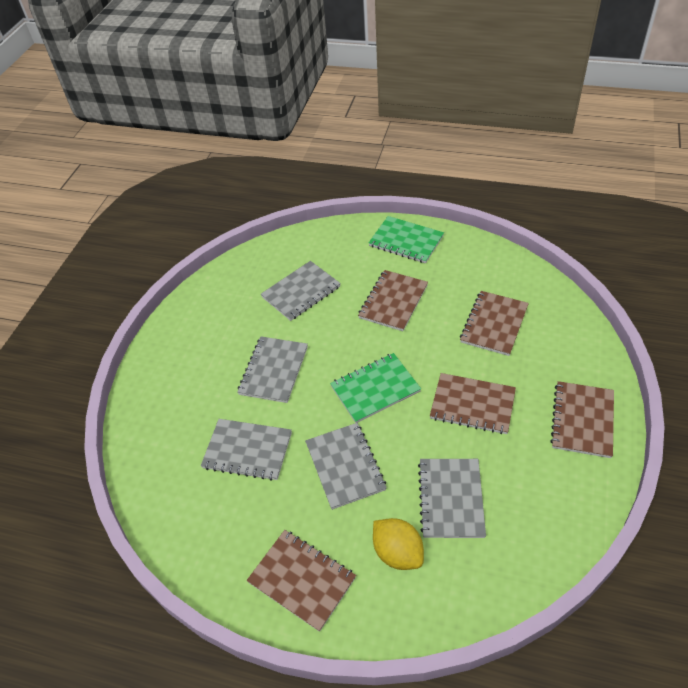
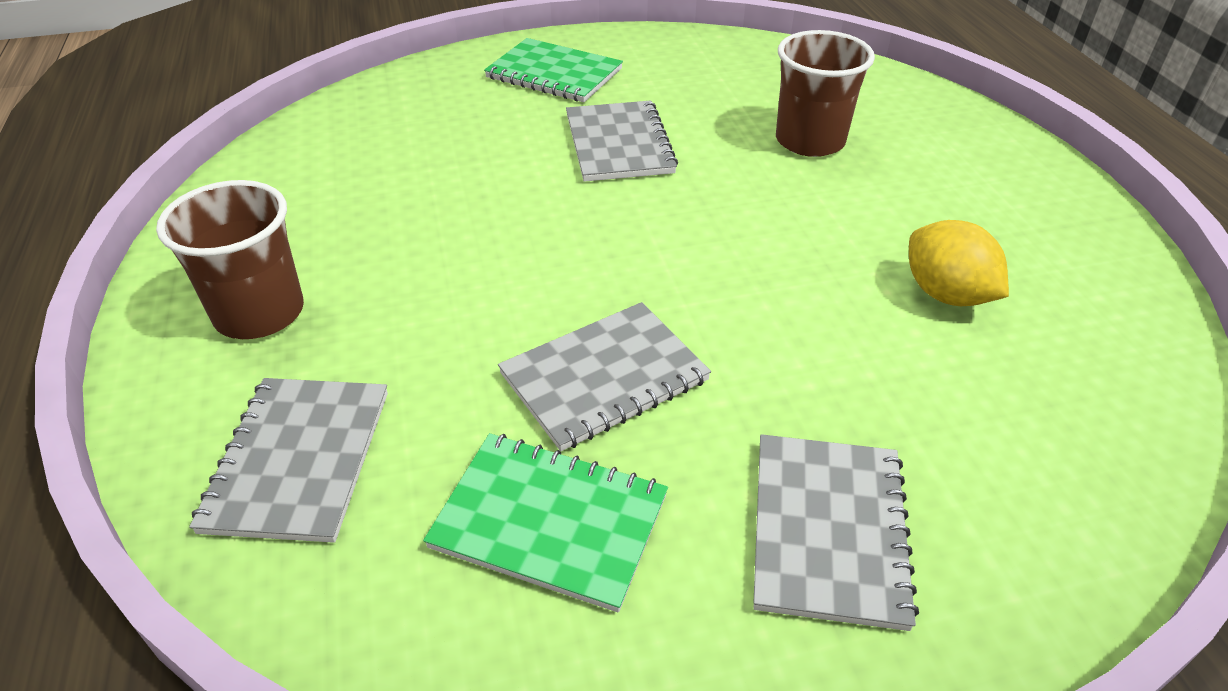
brown cup: none = 0 -> [156,180,304,339] [776,30,875,157] = 2
brown notebook: [247,530,356,632] [358,270,428,331] [430,373,516,434] [460,291,529,356] [550,381,614,458] = 5 -> none = 0
grey notebook: [201,419,292,481] [237,336,308,403] [261,261,341,321] [305,423,387,510] [418,459,486,538] = 5 -> [189,378,388,543] [498,302,711,451] [566,100,678,182] [753,434,919,631] = 4

